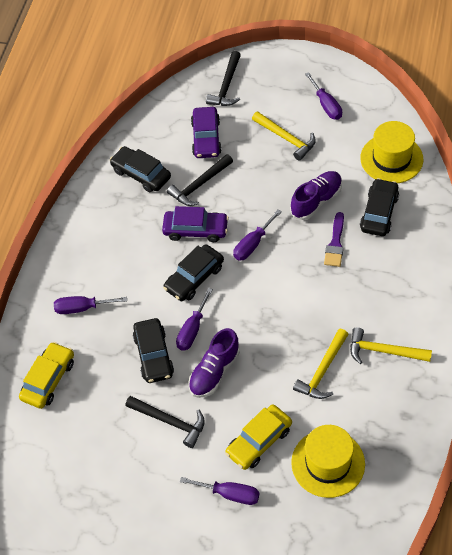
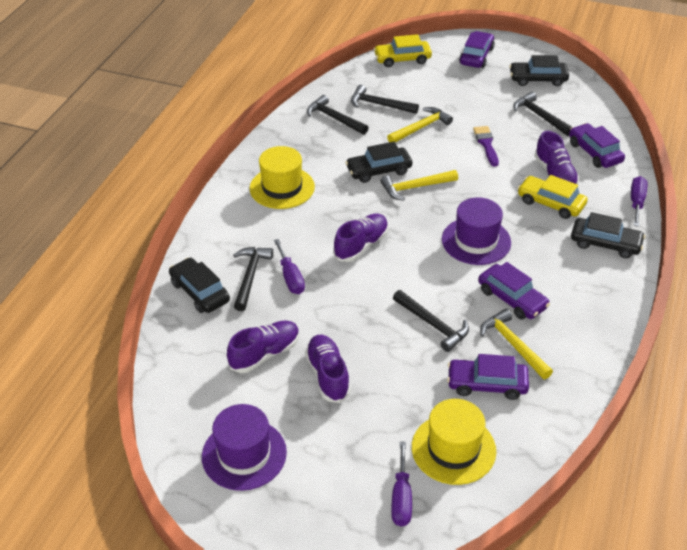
black hammer: [125,396,205,448] [167,154,233,206] [206,51,241,106] = 3 -> [233,247,273,311] [307,95,369,135] [351,85,419,114] [393,290,469,352] [513,92,572,136] = 5
purple car: [162,206,229,242] [191,107,222,158] = 2 -> [447,354,529,400] [459,31,495,68] [478,262,550,320] [569,123,625,168] = 4
purple hat: none = 0 -> [202,404,287,491] [442,197,511,265] = 2
purple screwdriver: [54,296,127,314] [176,288,213,351] [180,477,260,505] [233,209,282,261] [305,72,342,120] = 5 -> [274,239,305,294] [391,441,412,527] [631,176,647,227] = 3
purple shoe: [188,328,240,398] [290,171,342,220] = 2 -> [227,320,300,373] [305,335,351,403] [333,214,388,262] [534,131,579,185] = 4

